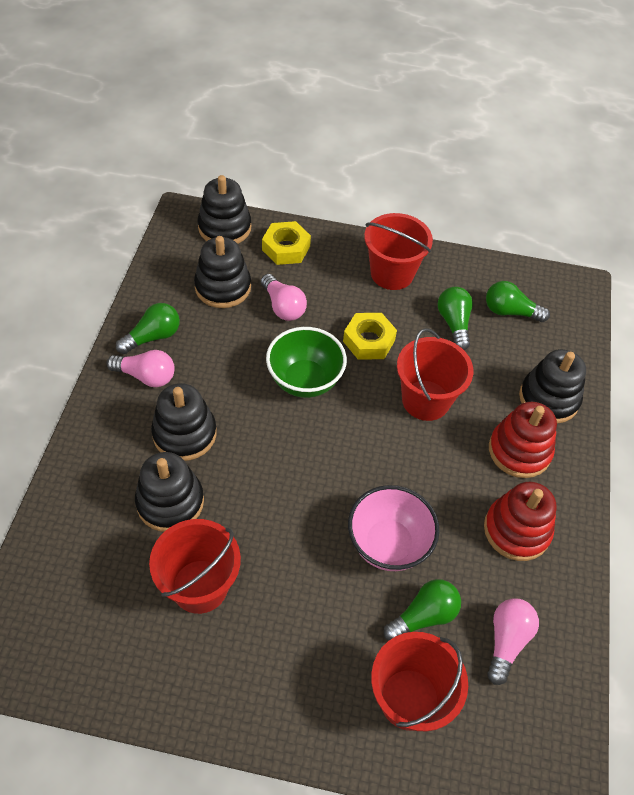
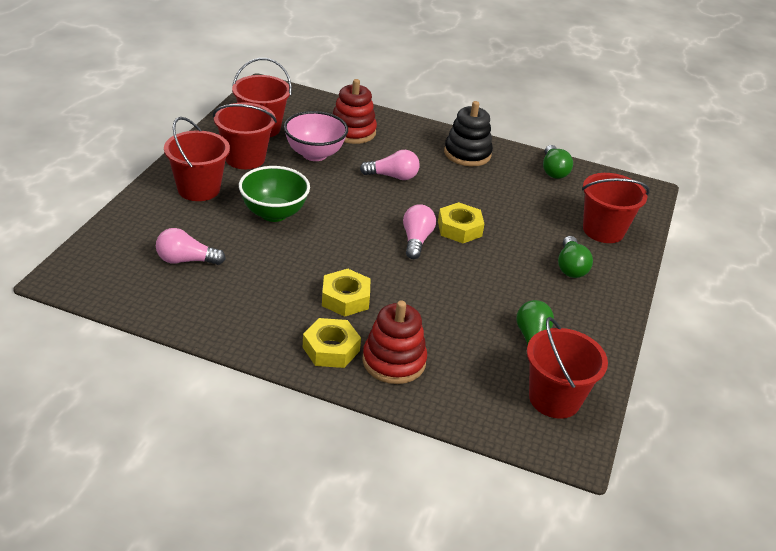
black stacking toy: [135,452,204,532] [151,383,217,461] [194,236,251,308] [198,175,251,244] [519,349,586,424] = 5 -> [444,101,493,166] = 1
green light bulb: [116,303,180,354] [384,579,461,641] [437,287,473,350] [486,281,550,322] = 4 -> [516,300,554,361] [543,145,573,179] [558,236,593,278] = 3
red bucket: [149,519,241,614] [364,213,433,290] [371,632,468,731] [397,328,473,421] = 4 -> [164,117,230,201] [213,103,277,169] [232,58,292,137] [527,317,608,419] [582,173,650,243] = 5
yellow nut: [262,221,311,265] [343,313,397,360] = 2 -> [303,318,361,368] [322,269,370,317] [438,202,484,243] = 3

